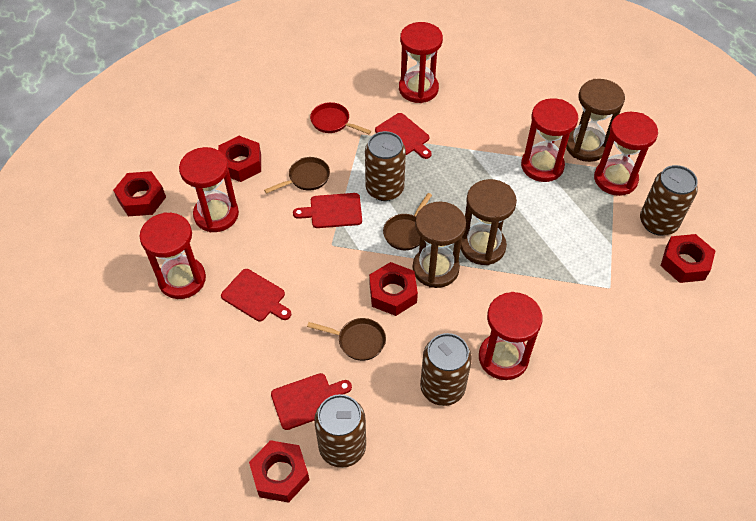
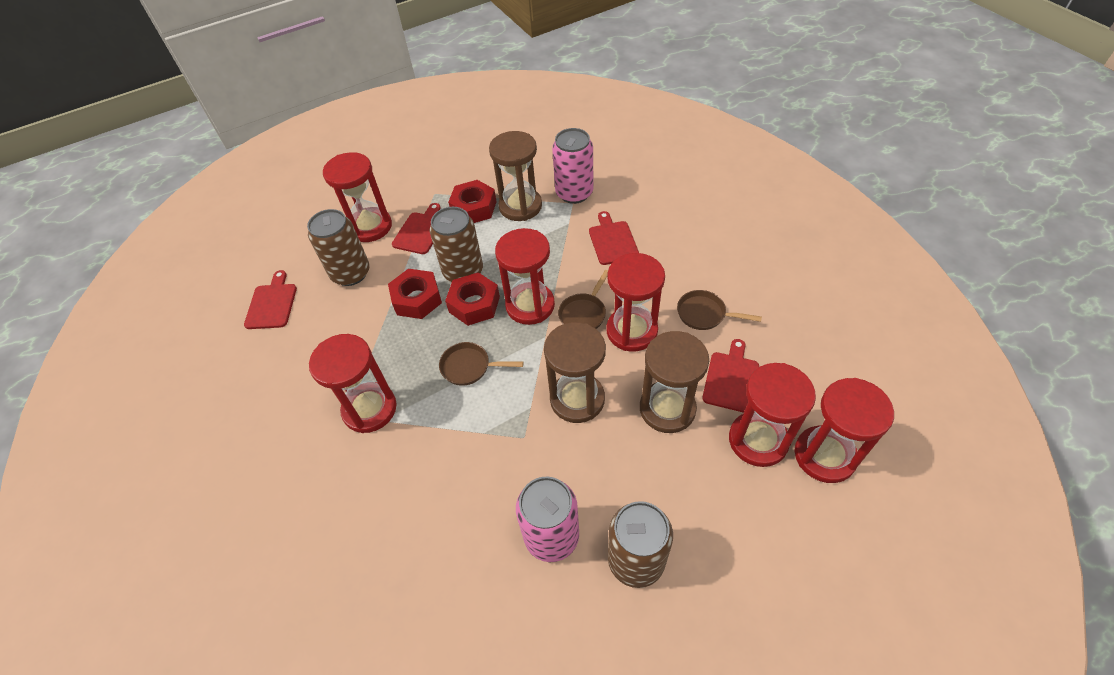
brown can: [314,394,366,468] [365,131,406,201] [420,333,472,406] [640,165,698,236] = 4 -> [307,209,370,286] [430,207,483,282] [608,501,673,588] = 3
pink can: none = 0 -> [516,477,579,562] [552,128,593,204] = 2
red nut: [113,171,166,216] [218,136,261,182] [249,440,309,503] [369,262,418,316] [661,234,715,283] = 5 -> [388,269,442,319] [445,272,500,326] [448,180,497,223] = 3
red pan: [310,102,371,134] = 1 -> none = 0

